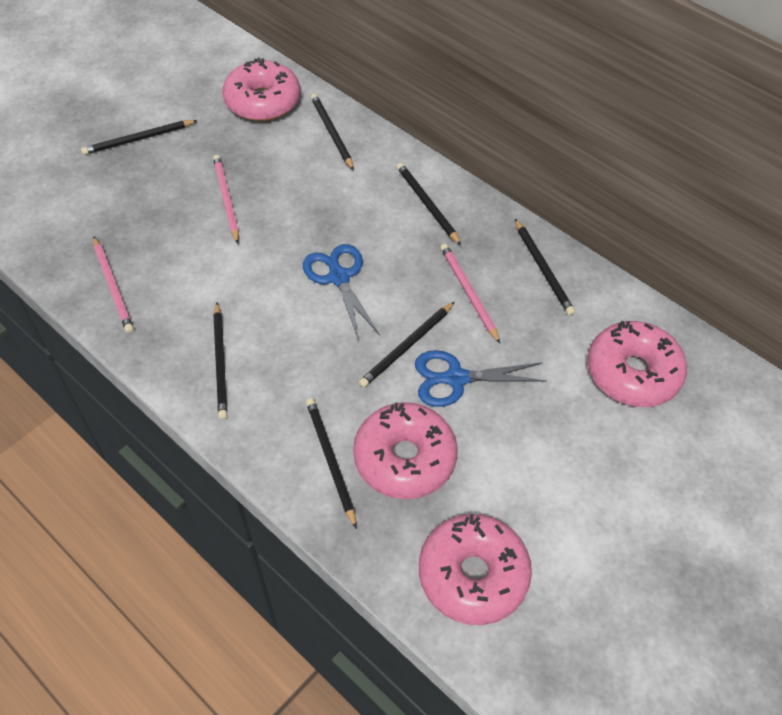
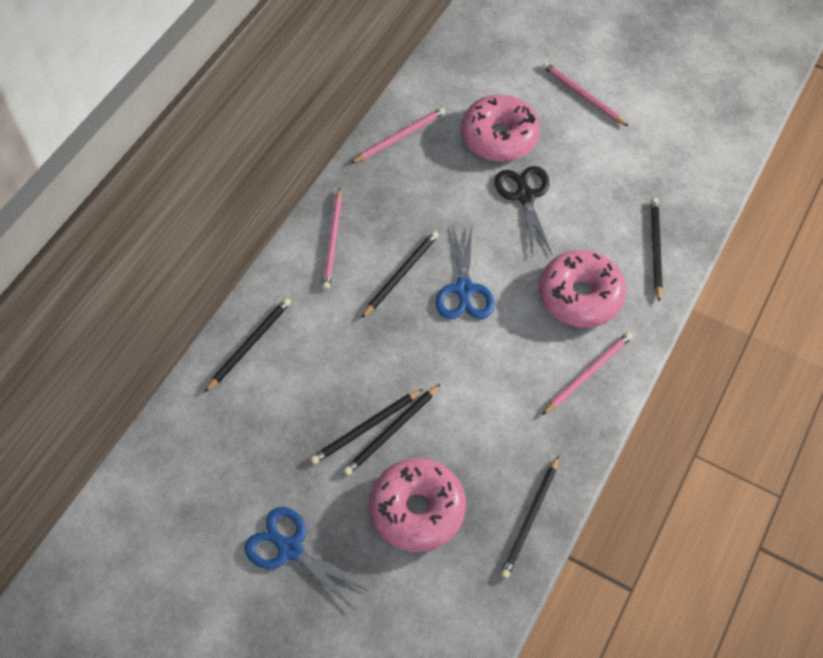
black pencil: [81,120,198,155] [213,302,227,420] [306,398,356,528] [311,94,354,170] [359,302,454,388] [397,163,461,245] [515,219,575,315] = 7 -> [204,298,291,393] [310,389,423,464] [343,384,440,476] [361,231,439,318] [500,455,559,579] [651,198,663,302] = 6
black scissors: none = 0 -> [495,166,552,257] = 1
pink donut: [222,58,300,121] [353,402,458,499] [419,514,532,625] [588,321,687,407] = 4 -> [370,458,466,552] [461,95,540,162] [539,250,626,328] = 3
pink pencil: [93,237,134,333] [213,155,239,244] [440,244,500,343] = 3 -> [322,187,342,290] [350,107,446,164] [542,62,629,127] [542,332,633,415] = 4

